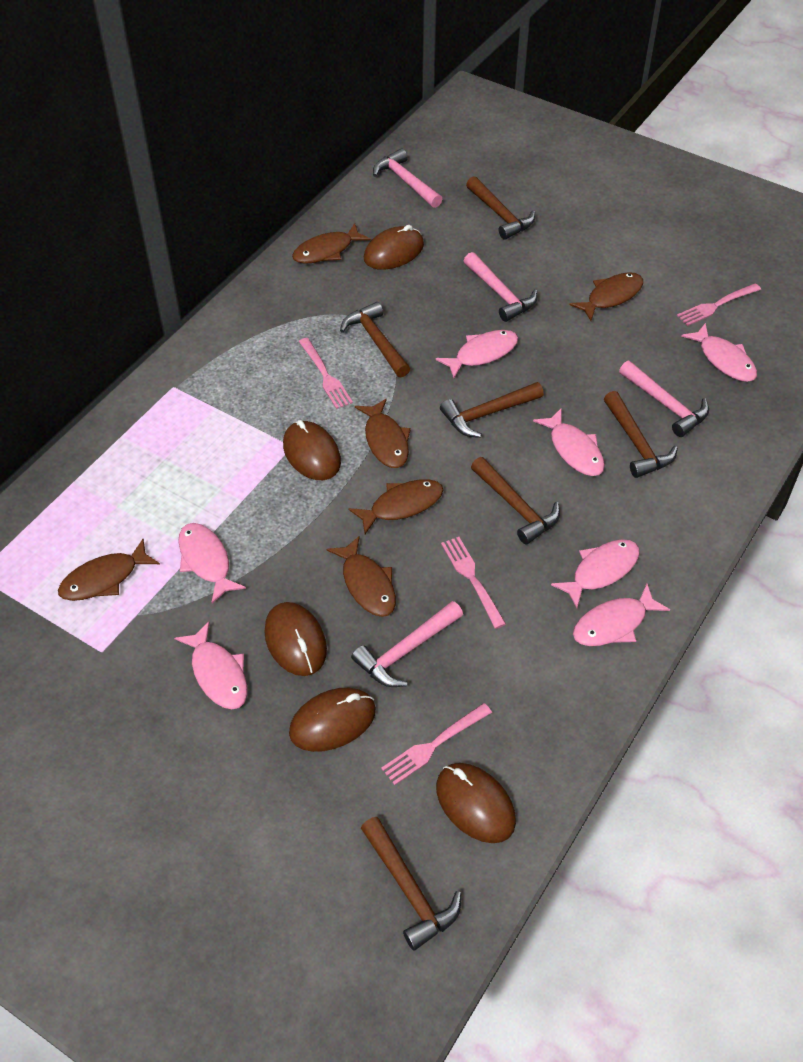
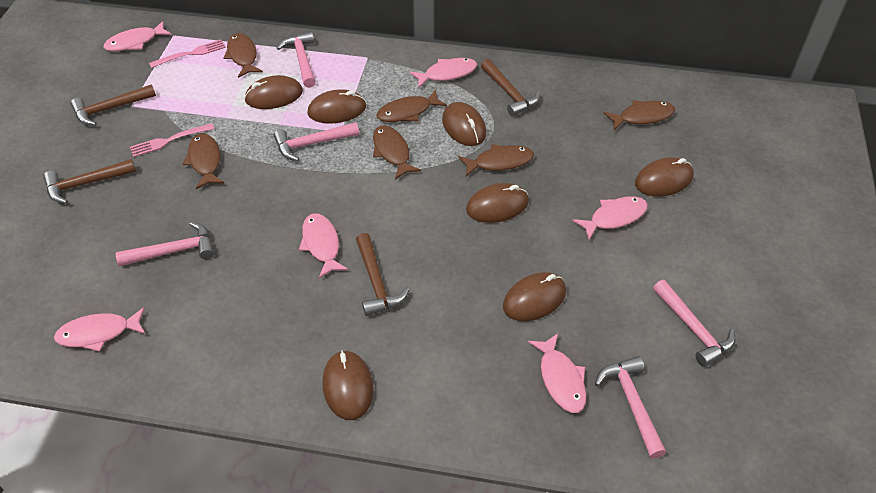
brown hammer: [340,302,410,377] [361,817,461,951] [440,382,544,438] [466,176,535,240] [471,457,560,545] [604,391,678,478] = 6 -> [43,159,136,204] [71,84,156,126] [356,233,410,316] [481,59,540,116] = 4
brown mouse: [264,602,327,676] [283,420,341,480] [289,688,376,752] [364,225,424,270] [436,763,516,843] = 5 -> [244,75,303,109] [307,89,366,123] [322,350,374,420] [442,102,486,146] [466,183,529,223] [503,272,566,321] [635,157,694,197] = 7
pink fish: [174,622,247,709] [178,523,246,603] [436,330,518,378] [533,408,605,476] [551,539,639,608] [573,584,670,646] [681,323,757,382] = 7 -> [54,307,145,352] [104,21,172,51] [299,213,349,278] [409,58,477,87] [528,333,586,413] [572,196,648,240] = 6
pink fork: [298,338,353,409] [381,703,492,785] [441,537,506,629] [677,283,761,326] = 4 -> [130,123,214,157] [149,40,226,68] = 2
pink hammer: [351,601,463,687] [373,148,442,208] [464,252,537,322] [619,361,709,437] = 4 -> [116,222,214,267] [273,122,359,161] [277,32,316,88] [595,356,666,459] [653,280,735,367] = 5

